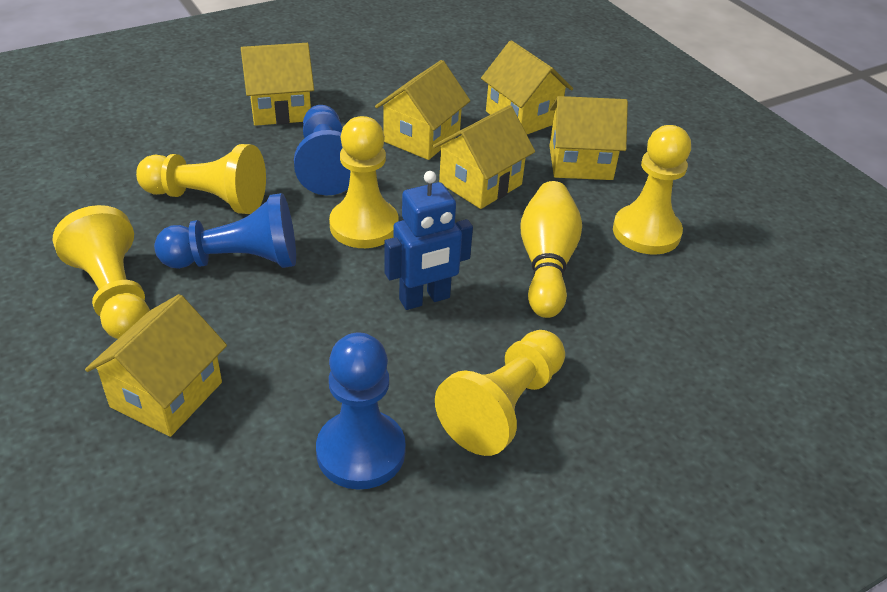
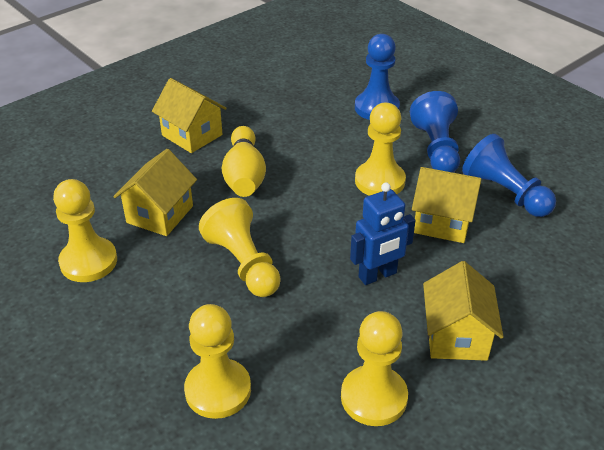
yellow house: [85,294,227,437] [241,43,314,126] [375,60,470,160] [433,105,535,209] [481,40,573,134] [549,96,628,180] = 6 -> [113,149,197,236] [152,78,227,153] [412,167,481,243] [423,261,503,361] = 4

